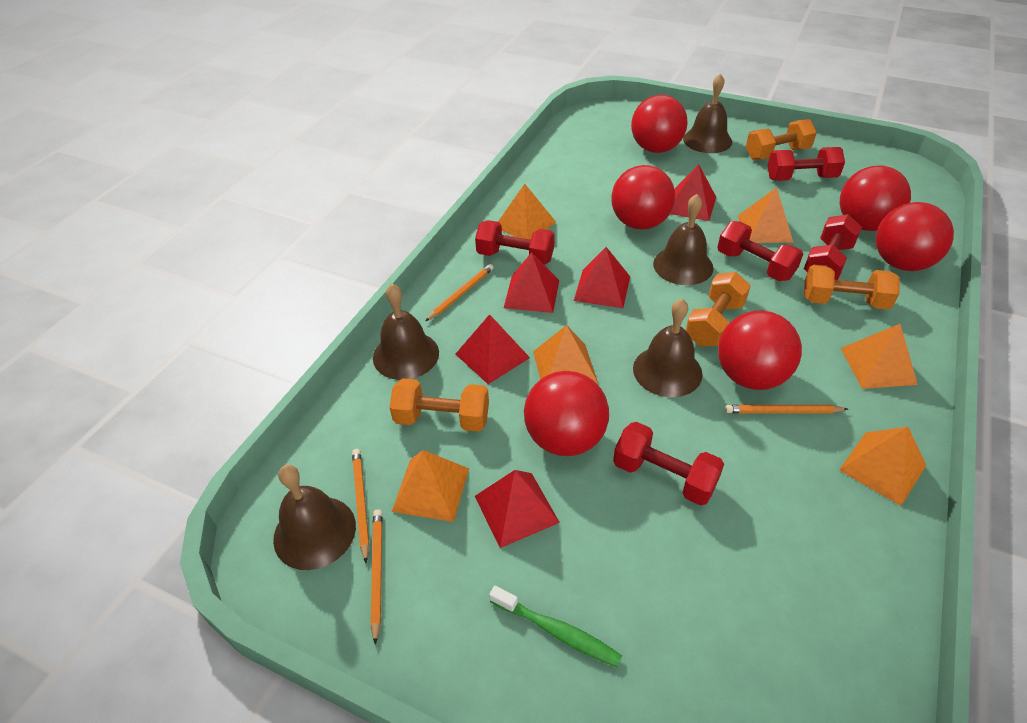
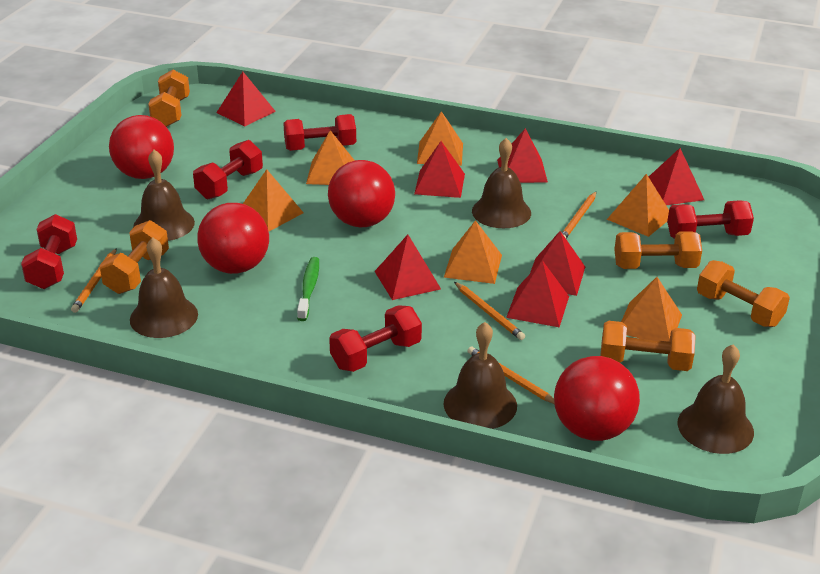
orange dumbbell: [390,378,489,432] [686,272,751,346] [746,119,817,160] [804,265,900,310] = 4 -> [99,220,169,294] [148,70,190,127] [600,321,696,371] [614,231,702,269] [697,260,790,327] = 5
red ball: [524,371,609,456] [611,165,675,230] [631,95,687,153] [718,311,802,390] [840,166,911,231] [876,202,954,271] = 6 -> [109,115,174,179] [197,203,269,274] [328,160,395,227] [554,356,640,441] = 4
red pyramid: [455,314,530,384] [475,470,560,548] [504,252,559,313] [574,247,630,308] [670,164,716,221] = 5 -> [216,72,276,126] [374,234,441,300] [414,141,465,198] [497,128,548,183] [506,260,569,327] [530,231,585,296] [649,148,704,205] = 7

